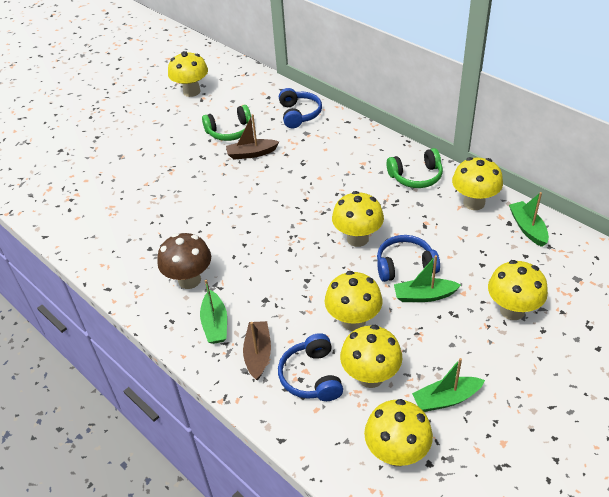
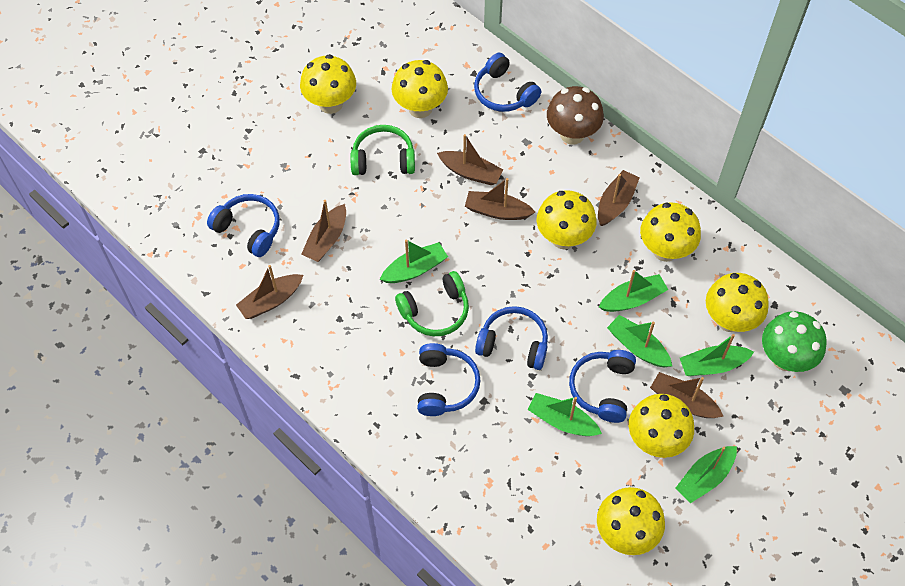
blue headphones: [278,333,343,401] [279,88,322,128] [377,235,440,282] = 3 -> [207,194,279,257] [417,343,480,416] [474,53,541,112] [475,306,548,370] [569,350,636,423] = 5
brown boat: [226,114,279,160] [243,321,271,381] = 2 -> [236,265,303,319] [301,200,346,262] [437,134,503,185] [465,178,535,220] [598,170,640,226] [650,372,724,418] = 6
green boat: [200,280,227,344] [394,255,461,302] [412,358,485,412] [509,192,549,247] = 4 -> [380,239,448,283] [527,393,602,436] [599,270,668,312] [607,315,672,367] [675,446,737,503] [680,334,754,376] = 6
green mushroom: none = 0 -> [762,311,827,372] = 1

